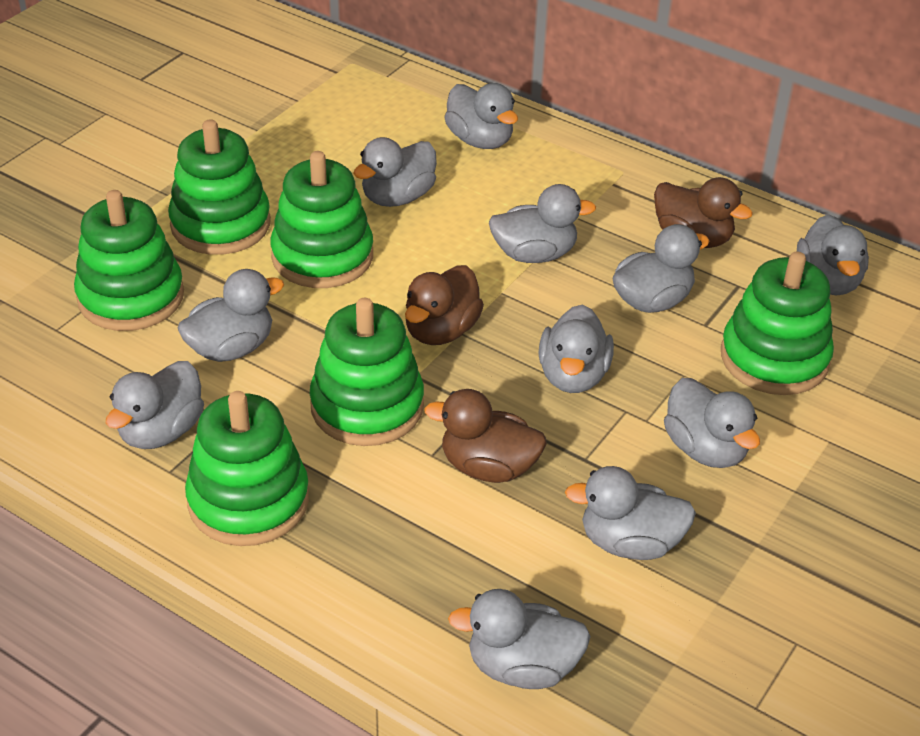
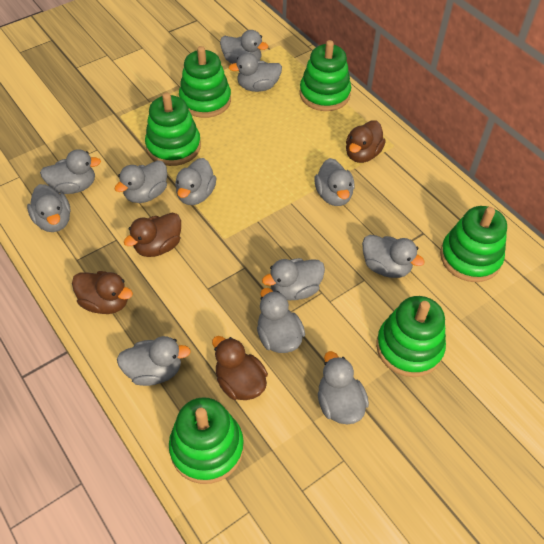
brown duck: [405,265,484,345] [424,389,547,483] [654,177,753,248] = 3 -> [72,271,133,314] [124,212,181,257] [212,336,268,400] [346,120,386,163] = 4
grey duck: [106,361,204,449] [177,269,284,362] [353,137,437,207] [444,83,518,149] [448,589,591,689] [489,184,596,263] [539,304,614,393] [565,466,696,560] [613,224,709,313] [664,378,760,468] [797,214,869,296] = 11 -> [27,184,71,232] [40,149,101,194] [114,160,167,203] [117,336,191,386] [175,158,217,205] [220,30,268,64] [229,53,282,92] [257,288,305,353] [262,258,325,301] [314,158,354,206] [318,351,369,424] [362,235,425,278] = 12

